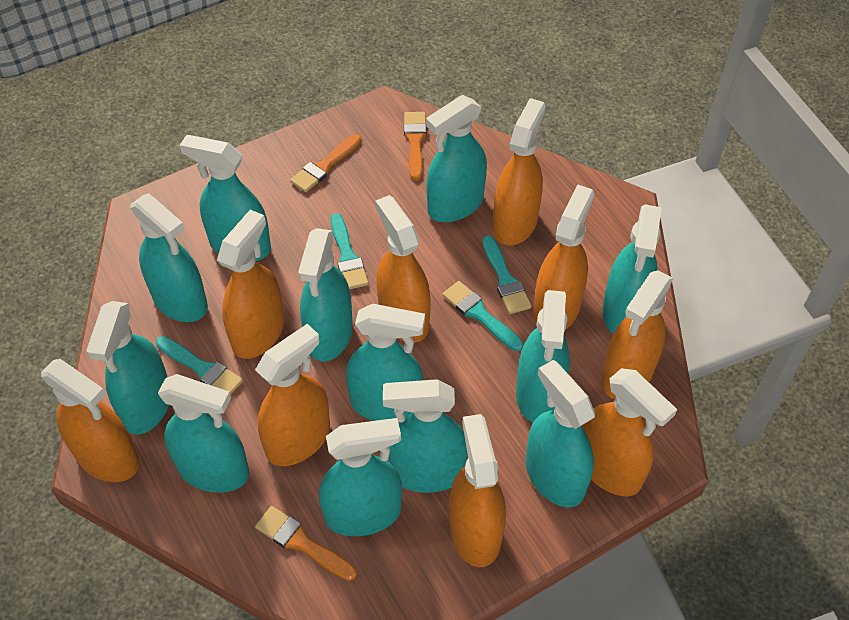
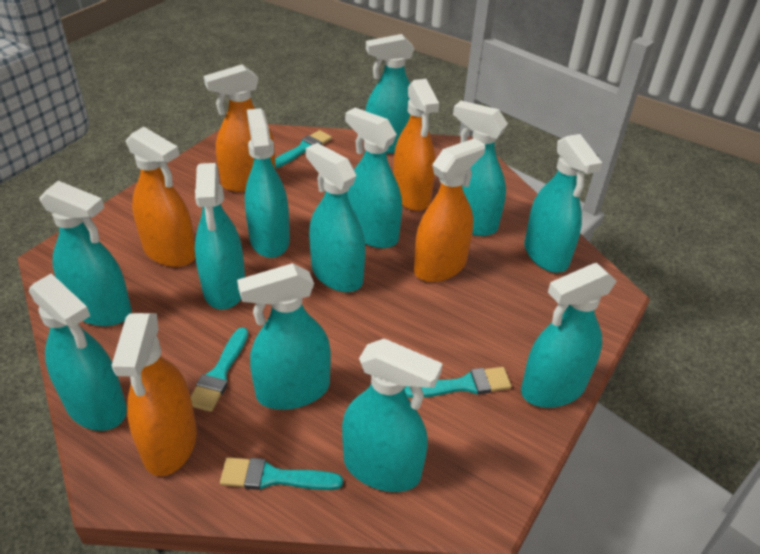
orange brush: [255,506,357,581] [290,134,362,192] [404,112,427,180] = 3 -> none = 0
orange spray bottle: [41,359,139,482] [217,210,284,359] [255,324,330,466] [375,195,431,343] [449,414,506,567] [493,98,546,245] [533,185,594,329] [582,368,677,496] [601,270,673,399] = 9 -> [111,313,197,476] [126,127,196,267] [204,64,276,192] [393,79,439,211] [414,138,485,282] = 5

